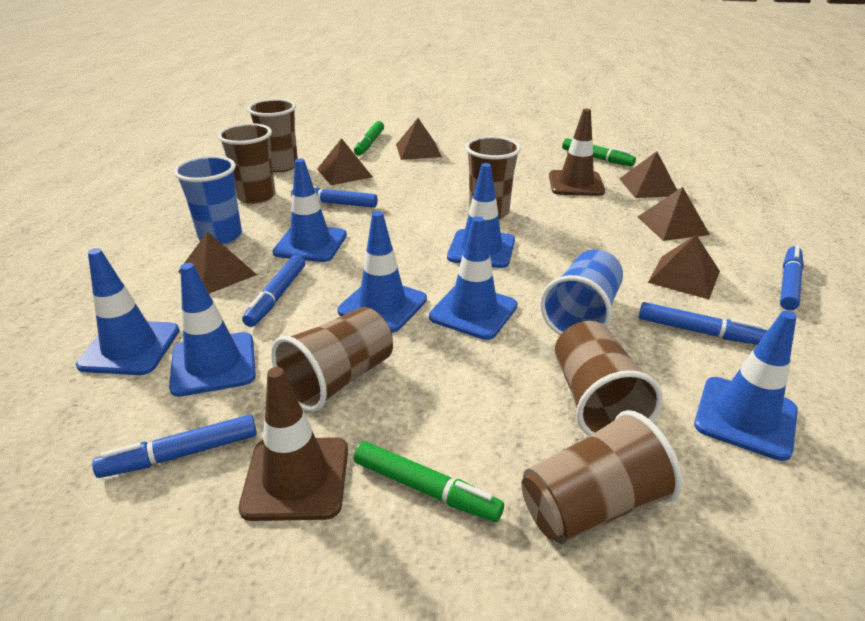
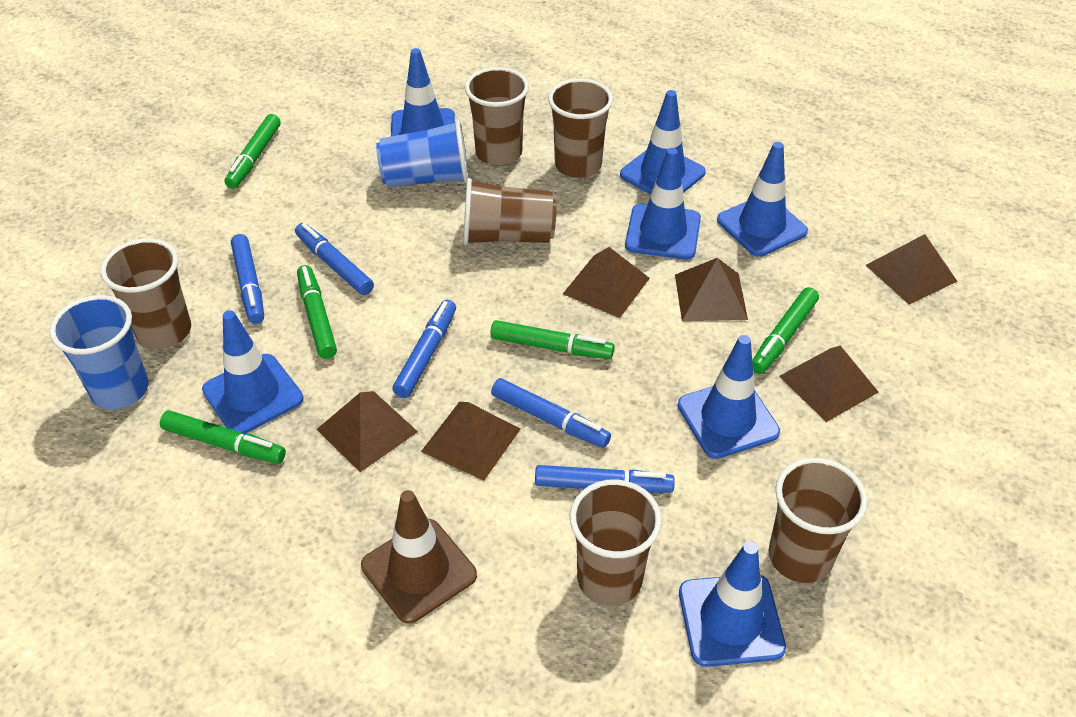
brown traffic cone: [239,367,348,521] [549,109,605,196] = 2 -> [361,490,477,624] = 1
green marker: [354,121,384,156] [354,441,504,522] [562,138,636,166] = 3 -> [160,410,286,464] [225,114,281,189] [297,265,337,359] [490,320,614,359] [752,287,819,374] = 5

